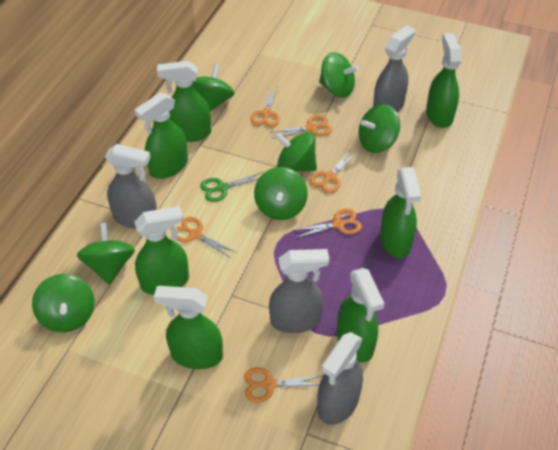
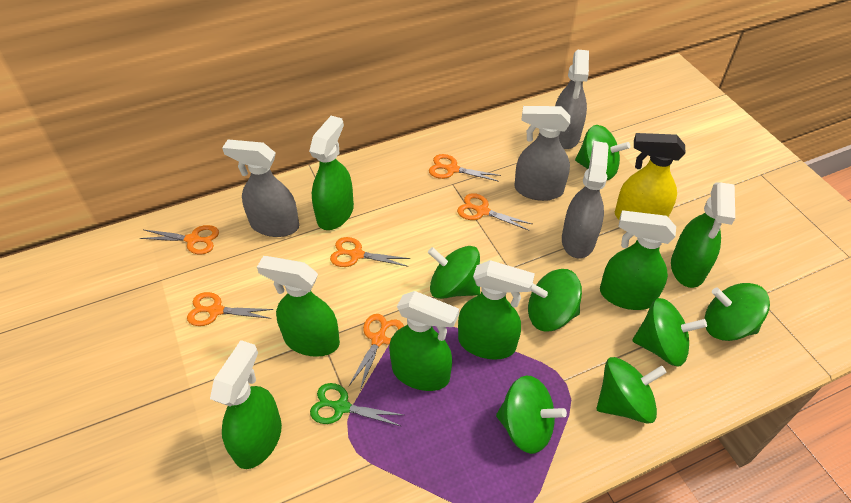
yellow spray bottle: none = 0 -> [615,133,686,220] = 1

